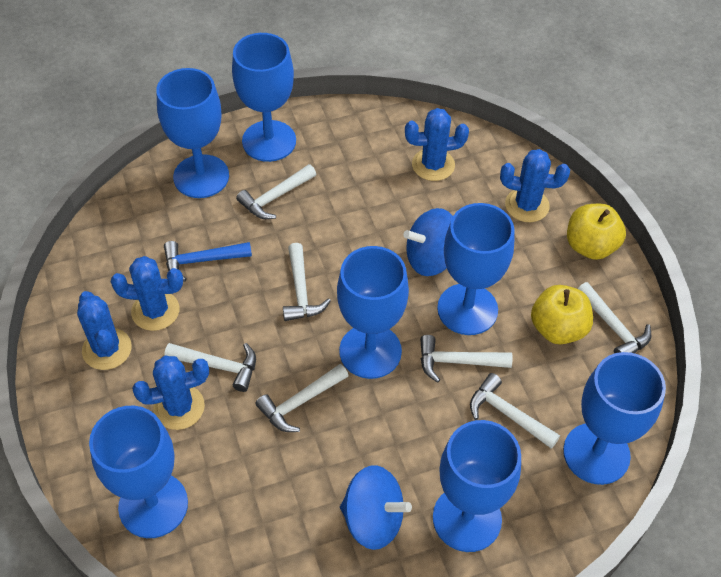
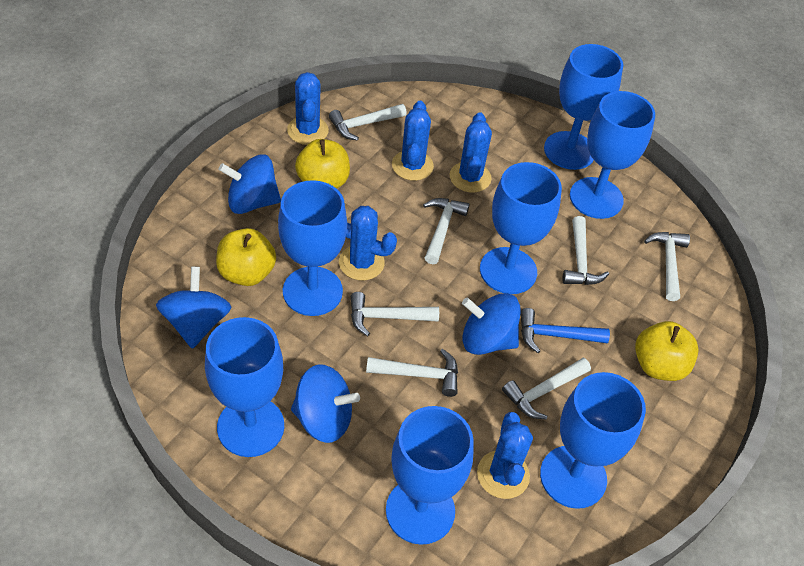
blue spinning top: [340,465,412,550] [403,208,453,276] = 2 -> [156,267,231,349] [219,154,281,214] [291,364,360,443] [462,293,521,355] = 4
yellow apple: [531,285,593,344] [567,204,626,260] = 2 -> [216,228,276,286] [295,139,350,189] [635,321,699,381] = 3

